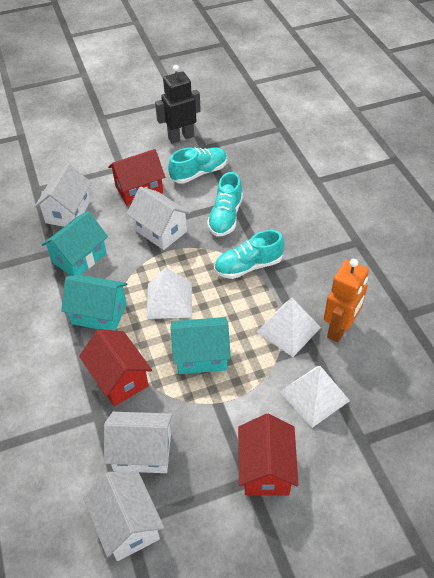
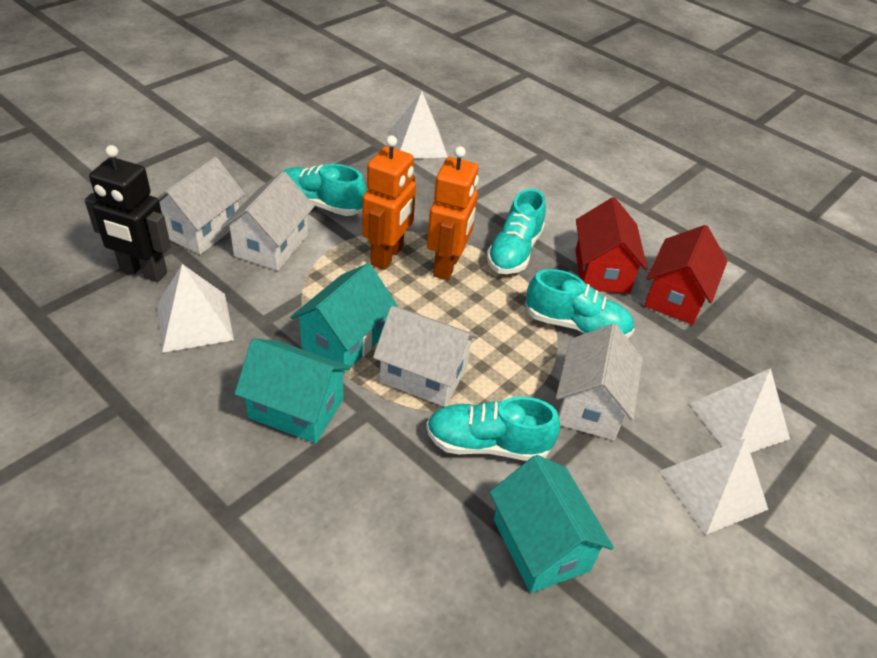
orange robot: [324,259,369,342] = 1 -> [362,135,416,270] [427,146,479,280] = 2
red house: [79,329,152,406] [108,149,165,206] [238,414,298,495] = 3 -> [575,197,648,294] [644,225,727,325] = 2
turquoise shoe: [168,148,227,184] [207,172,243,237] [214,230,285,279] = 3 -> [279,164,366,216] [426,397,560,461] [487,189,546,274] [525,269,635,338] = 4
white pyramid: [147,267,192,319] [256,298,321,357] [279,366,350,428] = 3 -> [157,264,234,353] [390,91,448,159] [660,438,768,535] [690,368,790,453] = 4

